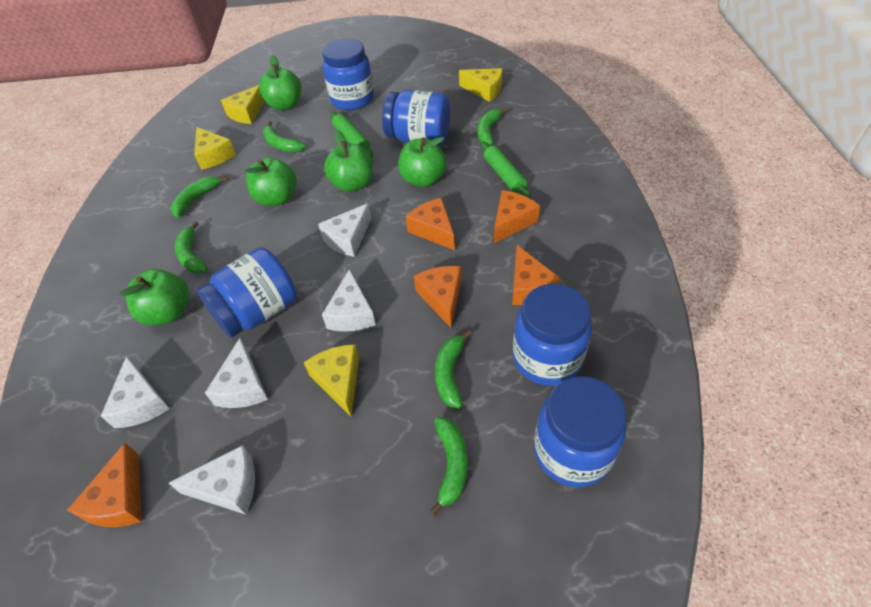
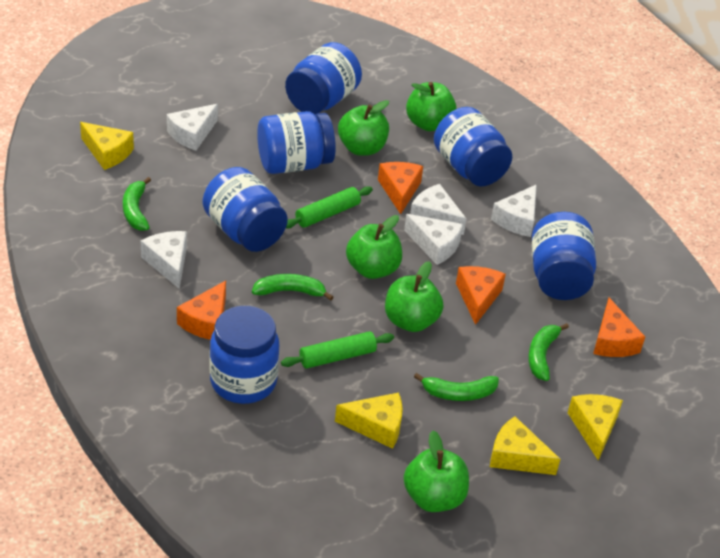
blue jar: [197,247,297,337] [322,39,374,110] [382,90,450,146] [513,284,592,386] [534,376,626,487] = 5 -> [203,167,288,252] [209,306,279,404] [257,111,336,174] [285,42,362,114] [434,107,512,187] [532,212,596,300] = 6
green banana: [170,176,228,218] [175,221,207,273] [263,121,306,152] [430,417,468,516] [435,330,472,408] [477,108,508,146] = 6 -> [123,177,151,231] [252,274,333,301] [414,373,499,401] [528,323,569,381] = 4
orange cheese: [67,443,142,527] [406,198,455,250] [414,266,461,328] [494,190,540,243] [512,245,561,305] = 5 -> [177,281,226,340] [378,162,423,214] [456,266,506,325] [593,298,645,357] = 4

